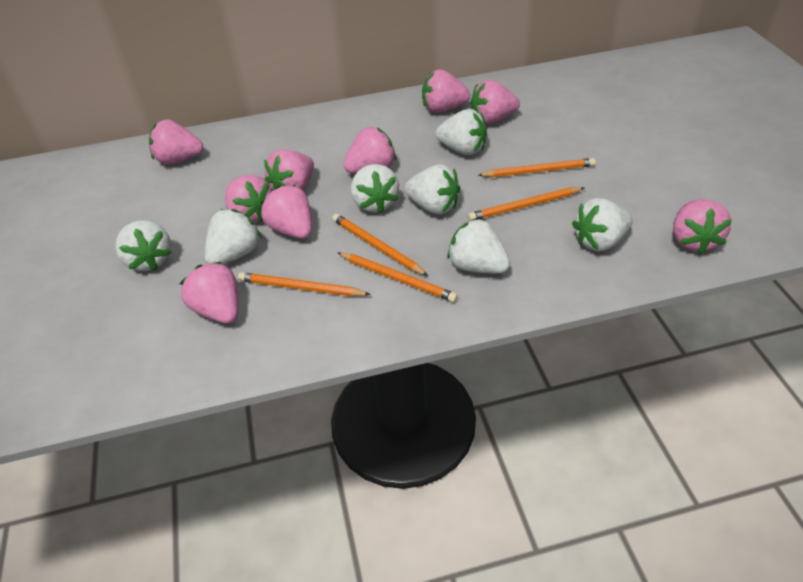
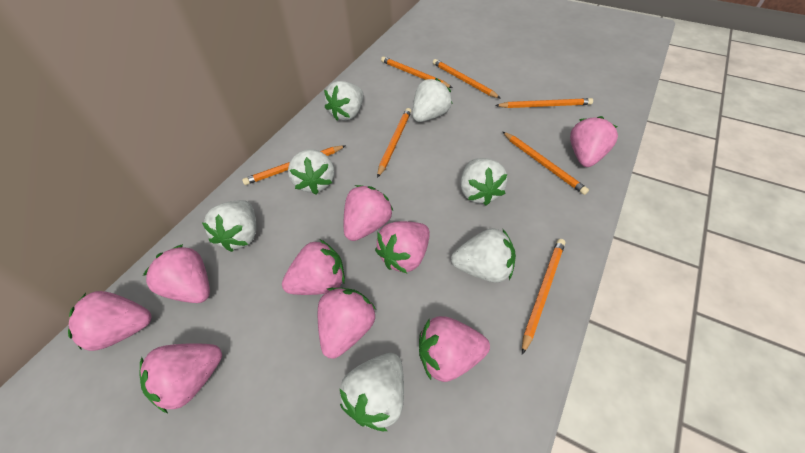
orange pencil: [238,272,371,297] [332,214,428,276] [337,252,458,302] [468,187,584,220] [478,158,596,177] = 5 -> [242,145,346,185] [377,108,411,178] [381,57,453,88] [433,59,501,99] [495,98,593,108] [503,132,589,195] [522,239,565,355] = 7

